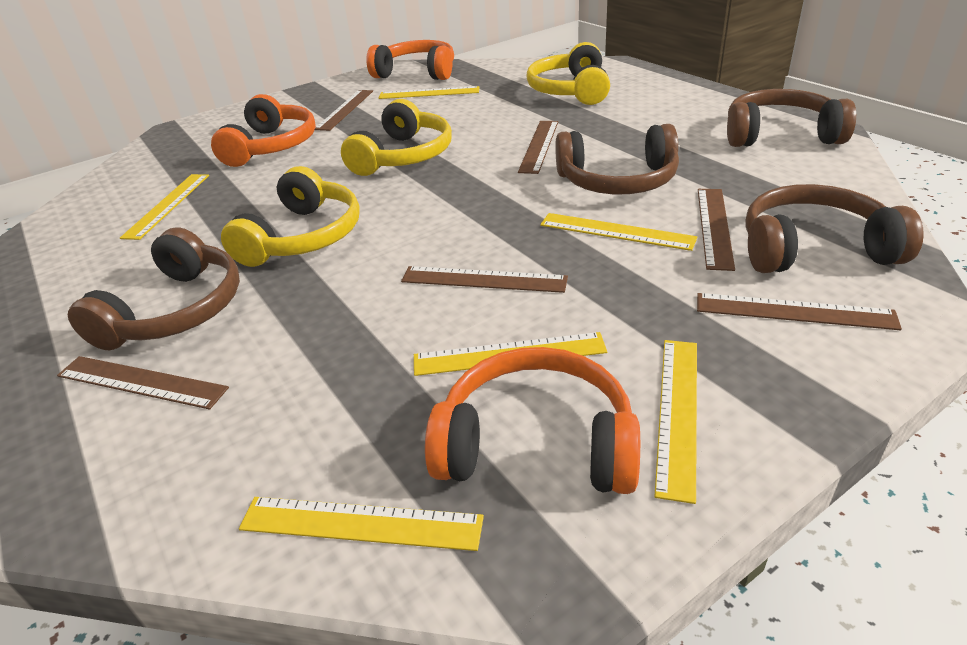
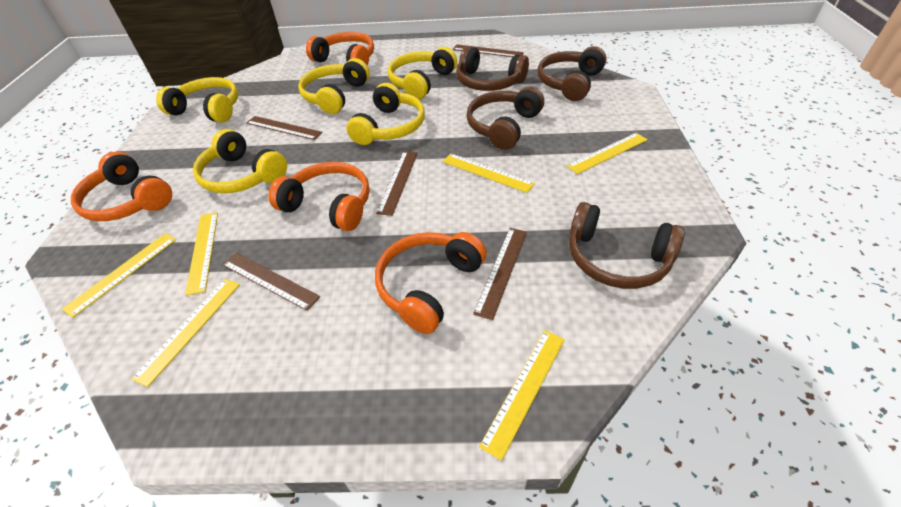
brown ruler: [57,356,229,410] [315,90,373,131] [401,266,568,293] [518,121,558,174] [697,293,902,330] [698,189,735,271] = 6 -> [222,253,320,311] [246,116,323,140] [376,151,418,216] [453,44,524,57] [473,228,527,320] = 5
orange headphones: [211,94,316,167] [366,40,454,80] [425,347,640,494] = 3 -> [71,152,172,221] [268,162,370,231] [306,32,374,66] [375,232,487,334] = 4
yellow headphones: [221,166,360,267] [341,99,452,176] [526,42,610,105] = 3 -> [156,77,238,123] [193,129,287,193] [298,58,370,114] [347,83,425,145] [388,47,457,99] = 5

